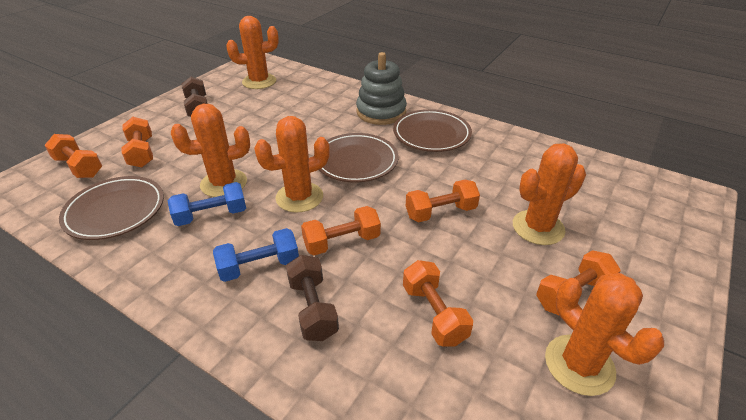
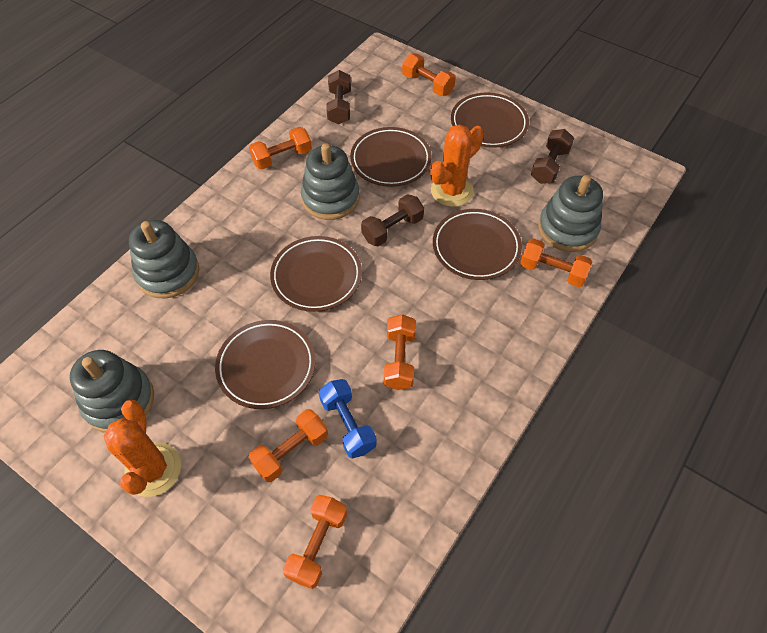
blue dumbbell: [168,182,246,226] [213,228,299,282] = 2 -> [319,379,376,458] = 1
brown dumbbell: [182,77,208,117] [286,255,339,341] = 2 -> [326,70,351,124] [361,194,424,246] [531,129,574,184] = 3
brown plate: [59,176,164,240] [319,133,398,182] [393,109,472,152] = 3 -> [215,320,316,409] [270,236,362,312] [350,127,432,187] [433,209,522,280] [451,92,529,148] = 5
grey stacking toy: [356,52,407,125] = 1 -> [70,350,154,433] [129,220,199,298] [301,143,359,220] [538,175,603,252] = 4
orange cactus: [171,104,250,197] [226,16,279,89] [254,116,330,213] [513,143,586,245] [545,273,664,396] = 5 -> [103,400,181,497] [430,124,484,207] = 2

